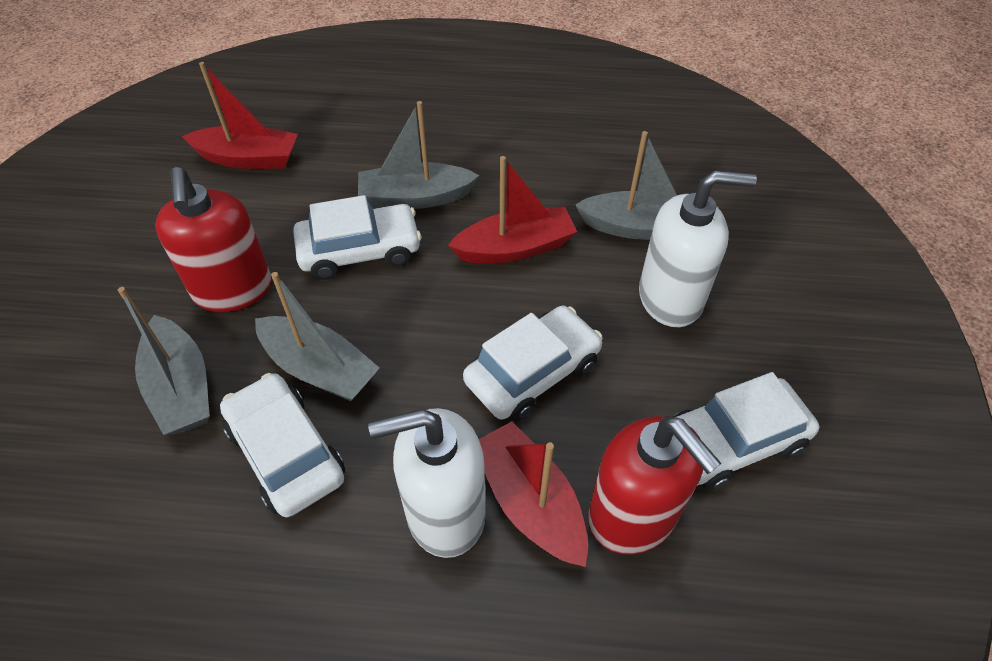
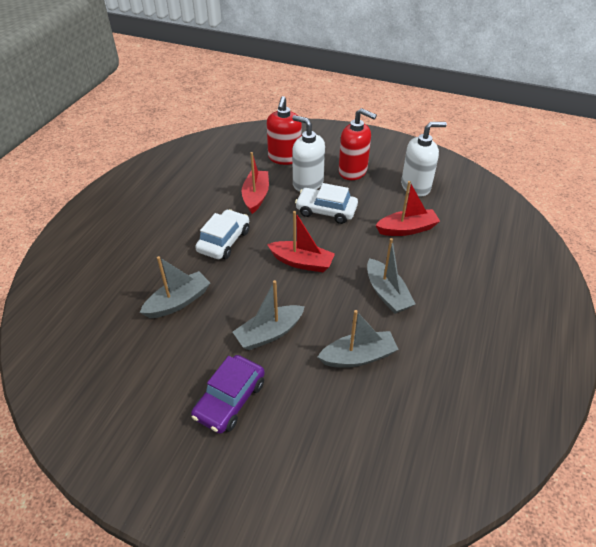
purple car: none = 0 -> [191,355,265,434] = 1
white car: [220,373,345,517] [293,195,421,280] [463,305,603,422] [673,372,819,490] = 4 -> [195,209,249,259] [295,183,358,224] = 2

